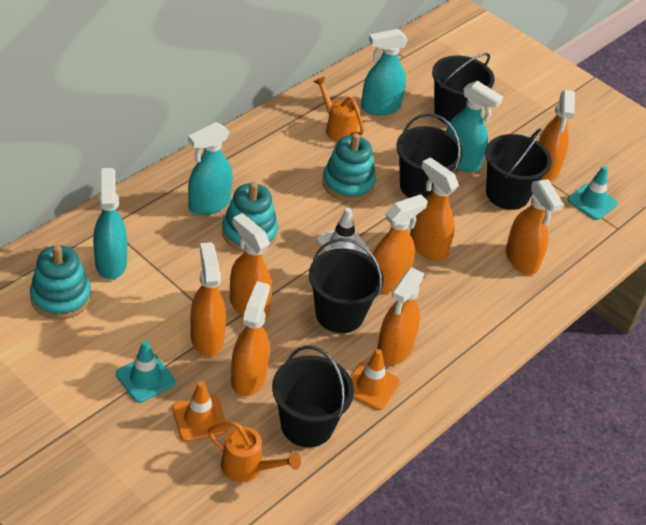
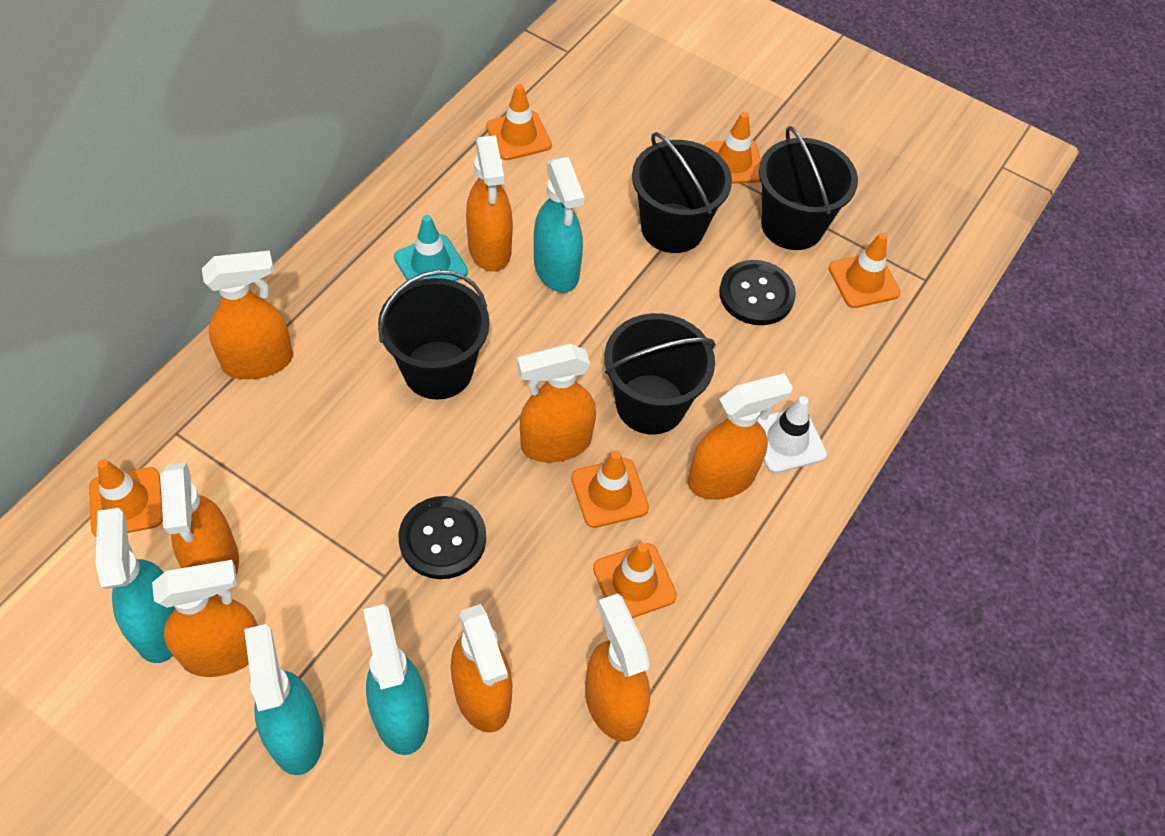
black bucket: [272,346,354,447] [309,238,384,333] [396,113,463,198] [432,53,495,125] [485,129,552,210] = 5 -> [378,270,489,400] [604,313,716,435] [632,132,732,253] [759,126,858,250] = 4
black button: none = 0 -> [399,496,486,579] [719,260,796,325] = 2
orange traffic cone: [172,381,228,442] [350,349,400,410] = 2 -> [89,459,163,537] [486,84,552,160] [571,450,649,528] [593,543,677,618] [704,112,761,184] [829,233,901,308] = 6
orange watering can: [208,422,301,482] [313,76,364,142] = 2 -> none = 0
turquoise stacking toy: [30,245,91,319] [222,182,278,252] [322,133,376,202] = 3 -> none = 0
turquoise traffic cone: [116,340,176,403] [568,166,618,220] = 2 -> [394,215,468,281] = 1

